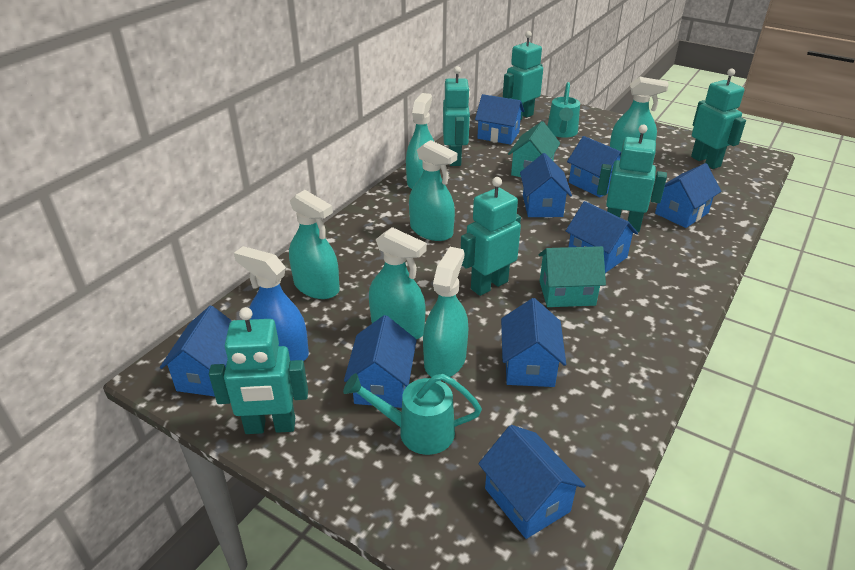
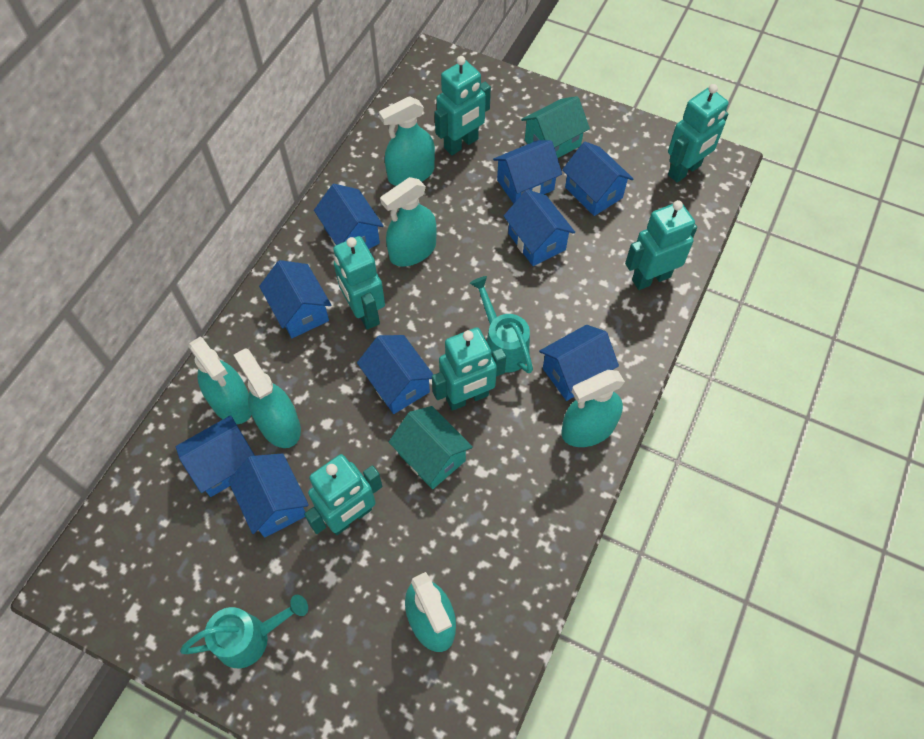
blue spray bottle: [234,246,309,361] = 1 -> none = 0

